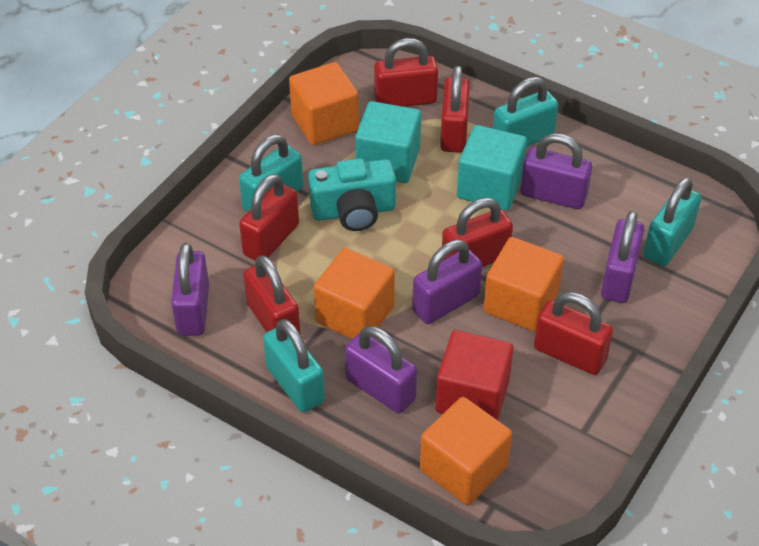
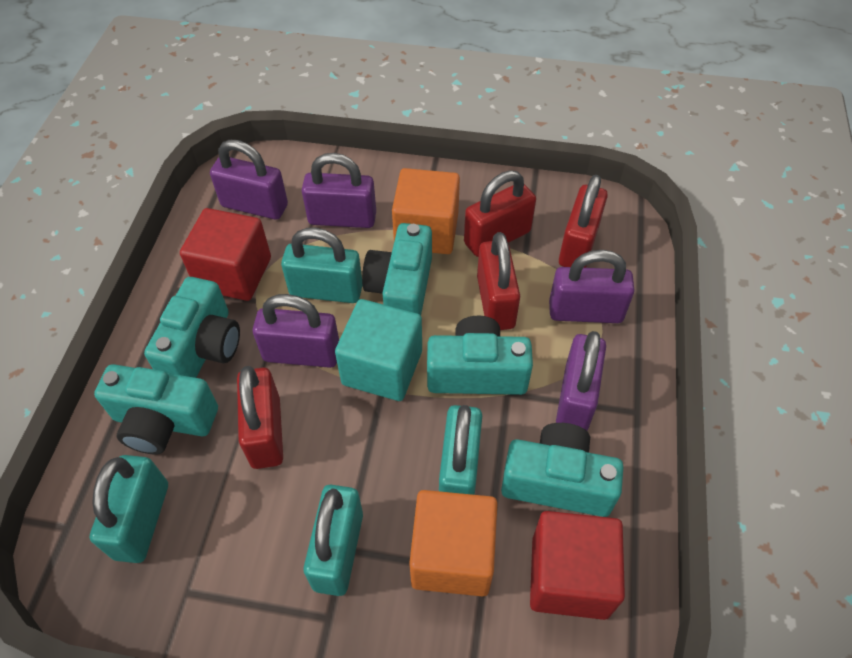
orange cube: [289,62,359,145] [314,248,395,339] [420,397,512,505] [483,237,564,332] = 4 -> [392,168,460,254] [409,490,498,597] = 2
red cube: [435,330,513,420] = 1 -> [180,208,271,301] [530,511,625,620] = 2
red padlock: [239,174,299,260] [243,255,301,335] [374,38,438,107] [440,66,470,153] [442,198,513,267] [534,292,613,375] = 6 -> [237,366,283,469] [464,170,536,257] [477,232,520,330] [559,175,608,268] = 4
turquoise camera: [308,159,396,231] = 1 -> [94,364,218,454] [144,277,240,378] [362,223,432,315] [427,316,533,395] [501,423,623,517] = 5
turquoise cube: [355,101,421,183] [457,125,527,210] = 2 -> [335,299,422,401] = 1

